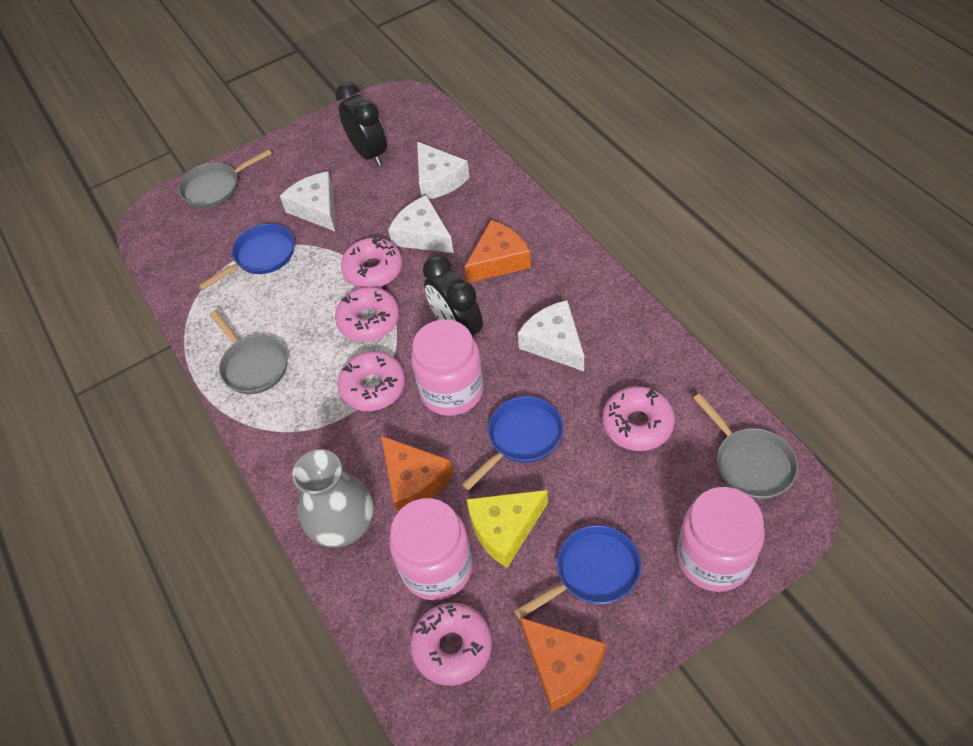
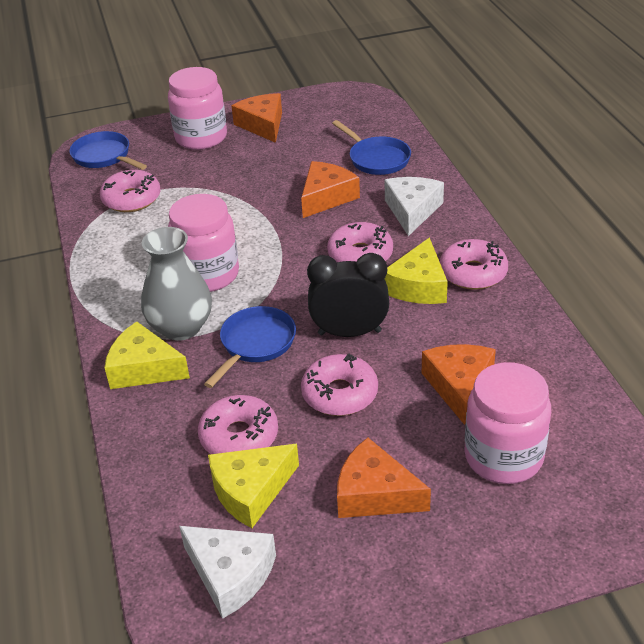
black clock: [336,82,387,166] [423,255,483,336] = 2 -> [307,253,389,337] = 1
grey pan: [179,149,272,208] [209,310,288,395] [693,393,798,499] = 3 -> none = 0
orange cheese: [381,436,453,513] [465,220,531,283] [520,617,606,712] = 3 -> [231,93,282,143] [301,161,360,218] [337,438,431,518] [422,344,496,425] = 4
white cheese: [280,171,335,231] [388,195,454,253] [417,142,470,199] [518,300,584,371] = 4 -> [179,526,276,619] [385,177,444,236] = 2
yellow cheese: [467,490,548,568] = 1 -> [105,321,190,389] [208,444,299,528] [385,237,448,304] = 3

